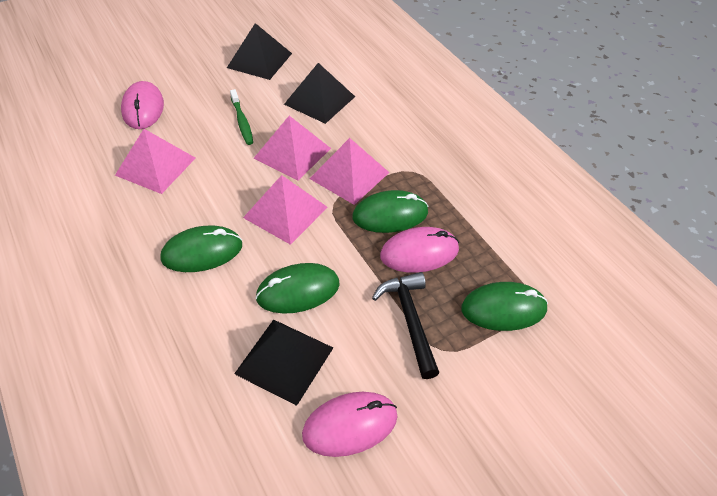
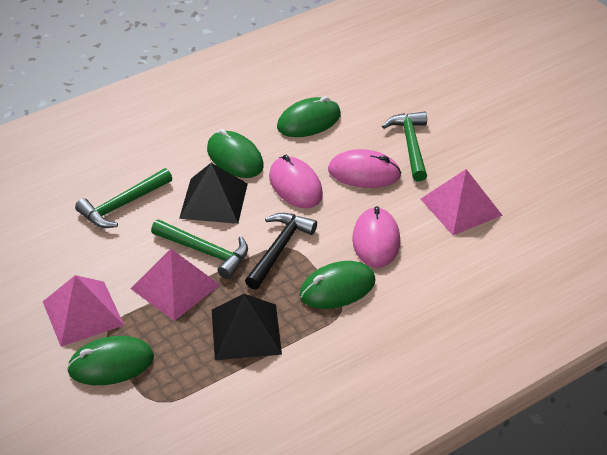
black pyramid: [227,23,292,80] [234,319,333,406] [284,63,355,124] = 3 -> [179,163,248,224] [212,294,282,360] = 2
green hammer: none = 0 -> [75,168,172,228] [151,219,248,279] [382,112,427,182] = 3
green toothbrush: [230,89,253,145] = 1 -> none = 0
pink pyramid: [115,129,196,194] [243,175,328,245] [253,116,331,180] [309,138,390,205] = 4 -> [43,275,124,347] [131,249,220,321] [421,169,503,235] = 3

